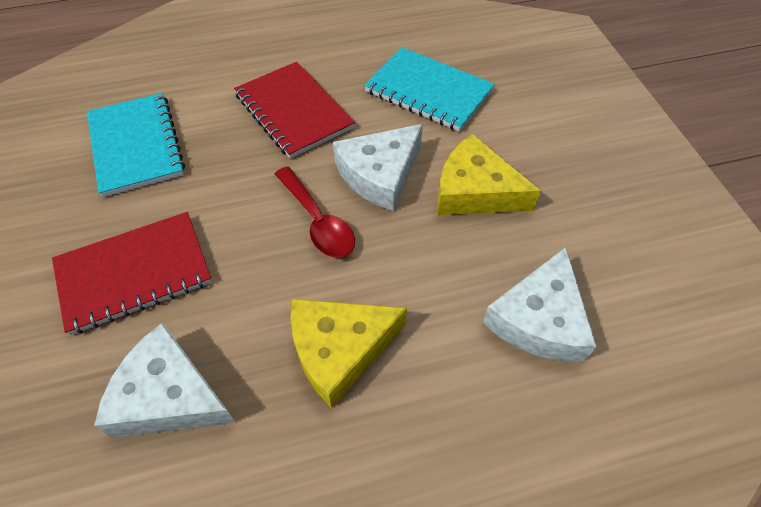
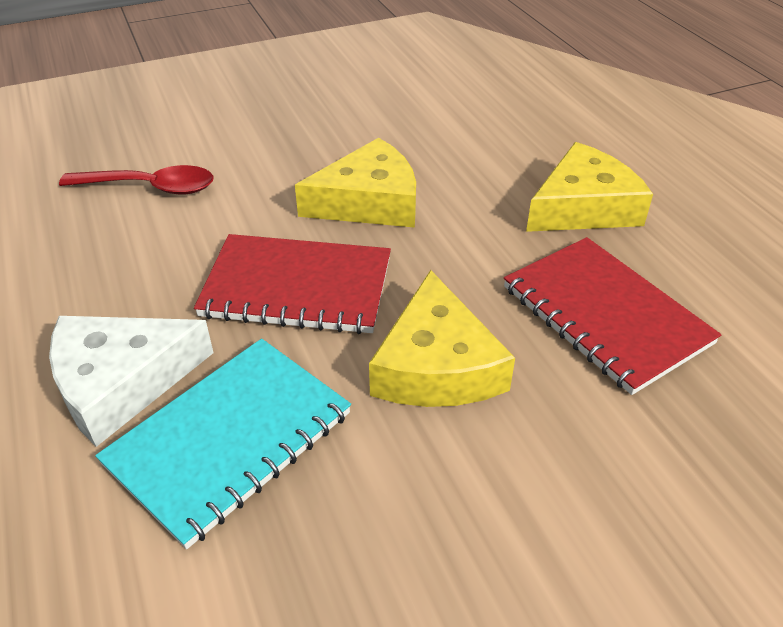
turquoise notebook: [87,93,185,197] [364,47,495,132] = 2 -> [95,338,351,549] = 1
white cheese: [94,323,236,438] [333,124,423,211] [483,247,597,362] = 3 -> [49,316,214,447] = 1
yellow cheese: [291,299,407,408] [438,134,541,215] = 2 -> [295,138,416,228] [369,270,515,407] [526,142,653,232] = 3

